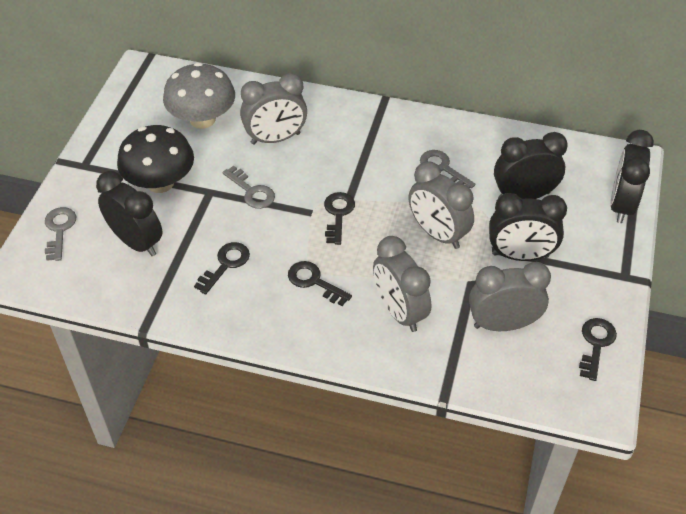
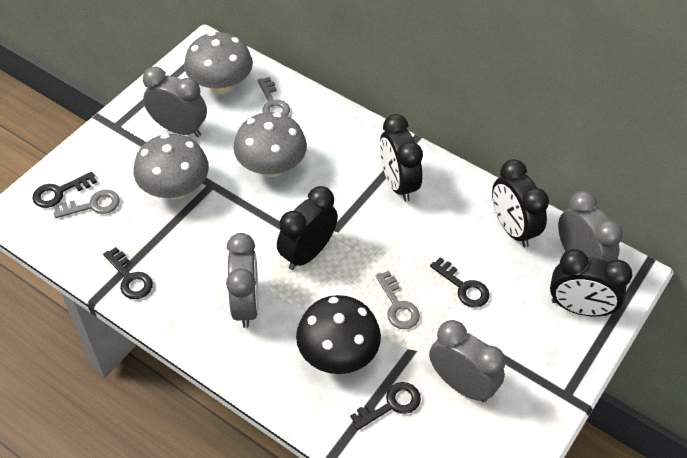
grey mushroom: [163,62,235,129] = 1 -> [134,134,209,199] [184,32,253,94] [233,112,307,177] = 3

